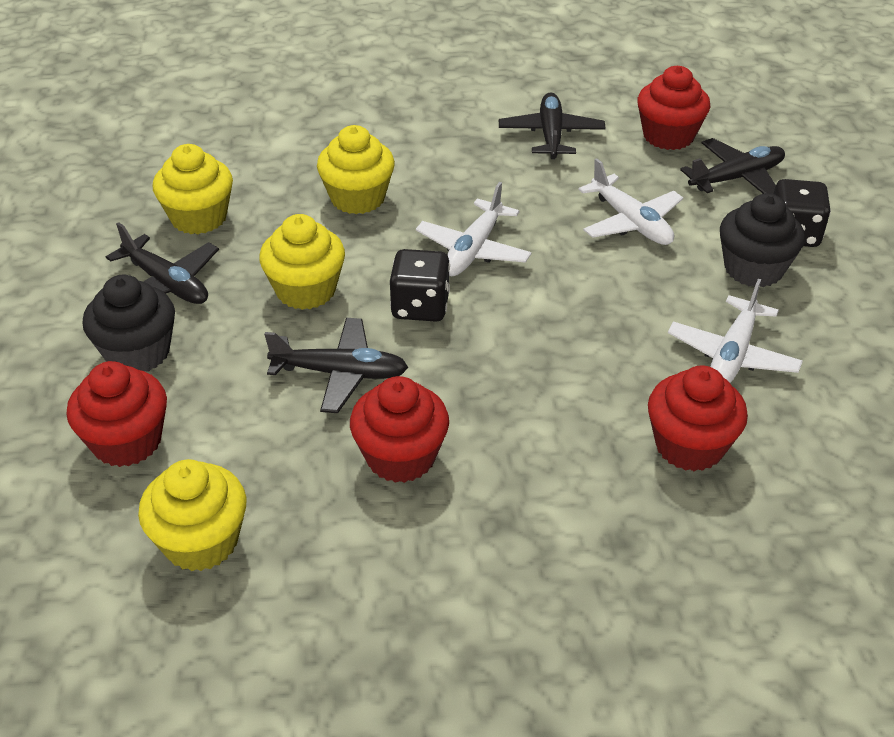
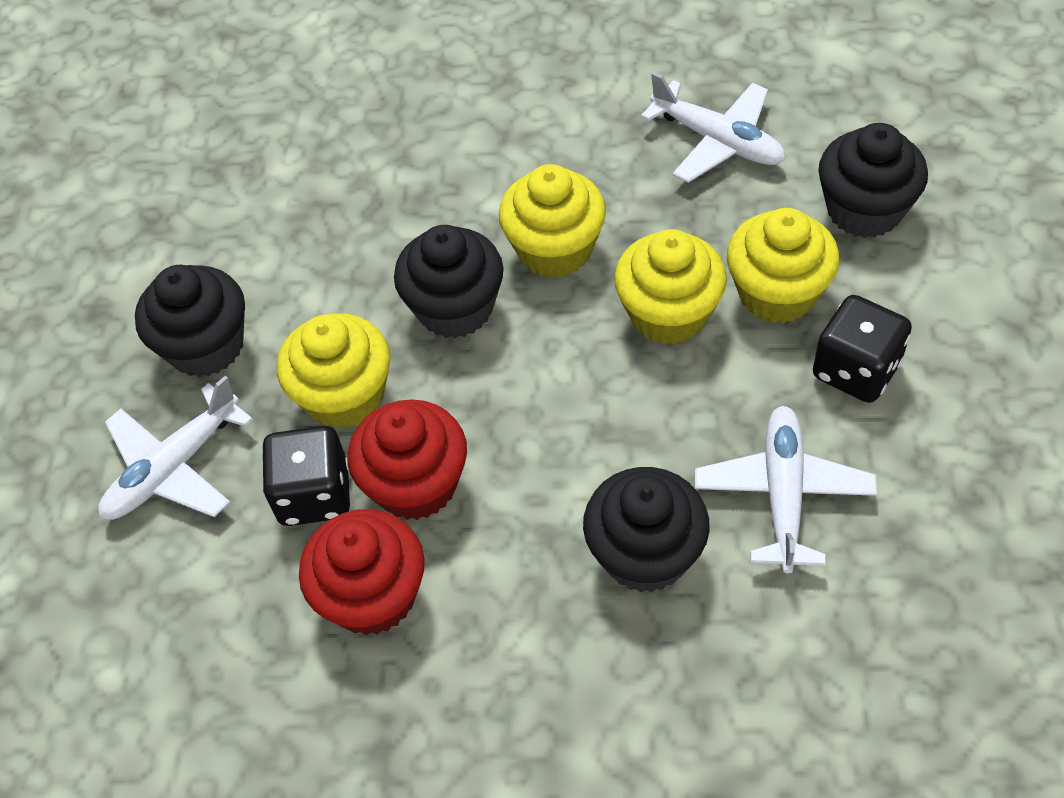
black cupcake: [82,275,175,371] [720,193,805,287] = 2 -> [135,265,245,377] [394,225,503,338] [583,467,710,593] [818,123,928,238] = 4
black plane: [106,222,219,304] [264,318,408,413] [499,92,606,159] [680,138,785,194] = 4 -> none = 0
red cupcake: [66,361,167,467] [350,376,449,483] [637,66,710,150] [648,365,748,471] = 4 -> [299,509,425,635] [348,399,467,520] = 2

